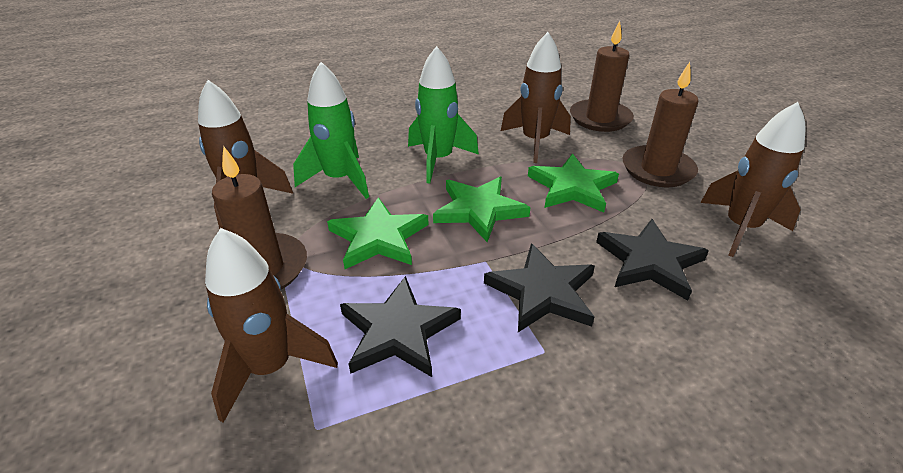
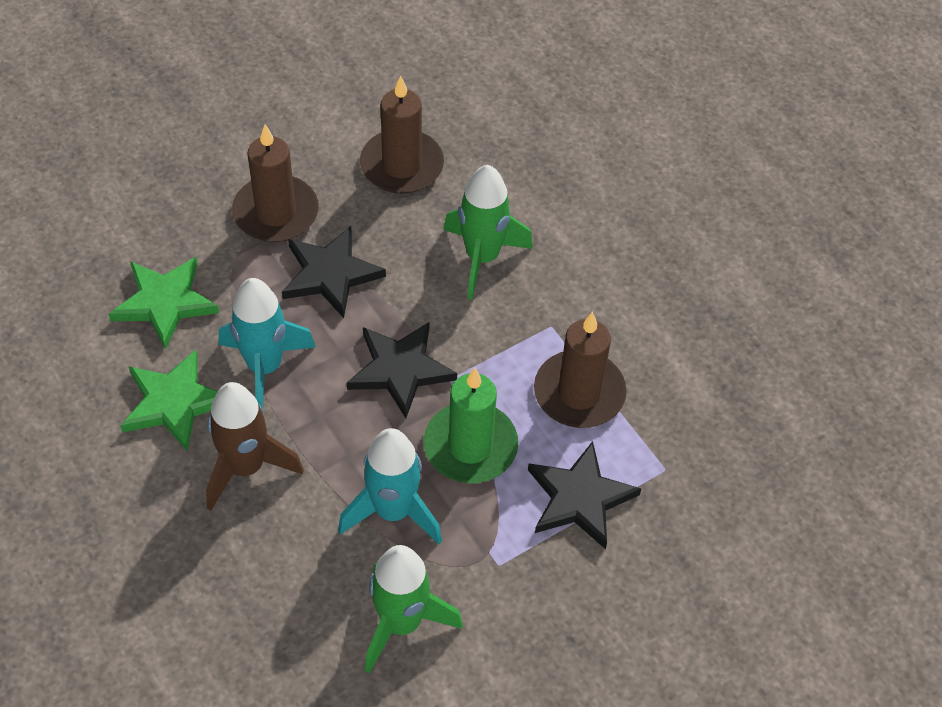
brown rocket: [198,80,293,229] [205,228,338,423] [501,32,571,163] [700,102,806,257] = 4 -> [206,382,304,510] = 1
green candle: none = 0 -> [424,368,518,483] = 1
green star: [327,197,429,269] [433,177,531,242] [528,154,619,212] = 3 -> [109,257,219,350] [120,350,218,451] = 2
turquoise rocket: none = 0 -> [219,278,316,409] [338,428,442,544] = 2

